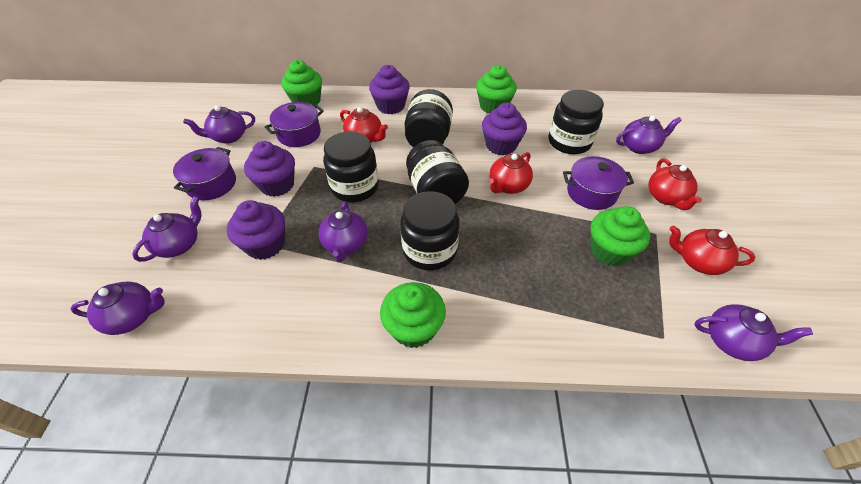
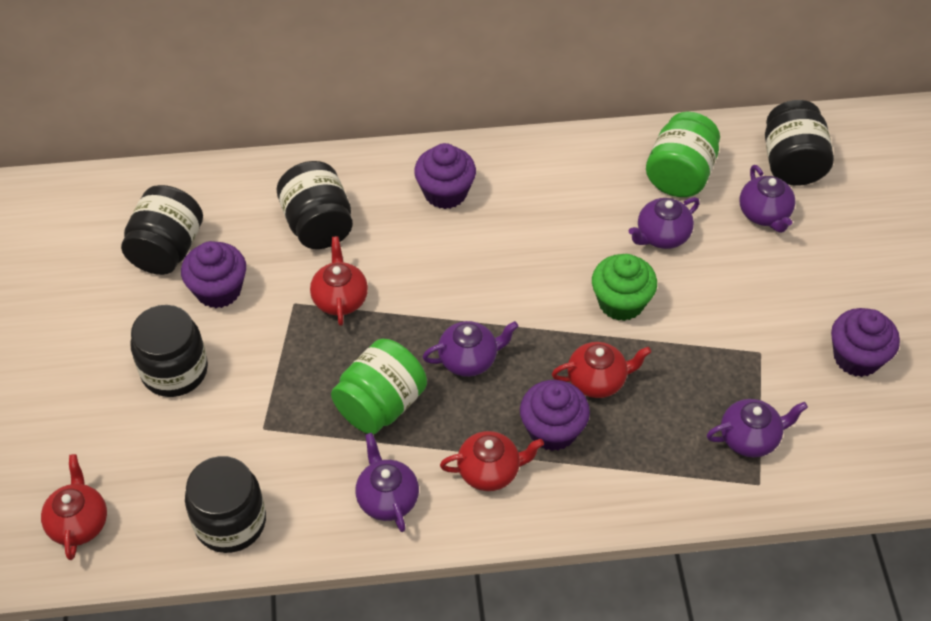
green cupcake: [281,60,322,106] [380,282,446,348] [476,65,517,113] [590,206,650,266] = 4 -> [592,254,657,321] = 1
green jar: none = 0 -> [331,339,427,434] [646,112,720,197] = 2
purple pot: [173,147,236,200] [265,102,324,147] [563,156,634,210] = 3 -> none = 0
purple teapot: [71,282,165,335] [132,196,201,262] [183,106,255,144] [319,201,368,262] [616,116,682,154] [694,304,813,361] = 6 -> [356,433,419,532] [423,321,518,377] [629,197,700,249] [707,399,808,458] [740,165,795,233] = 5

